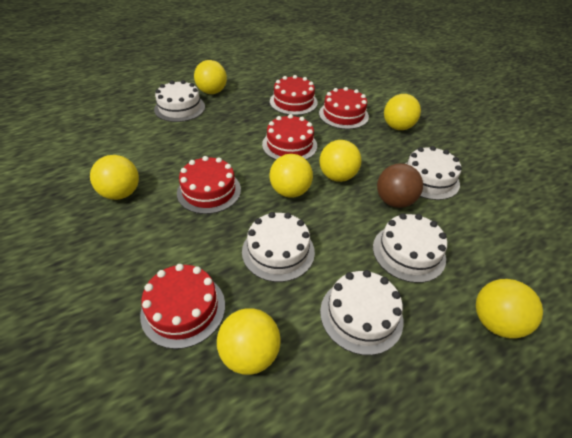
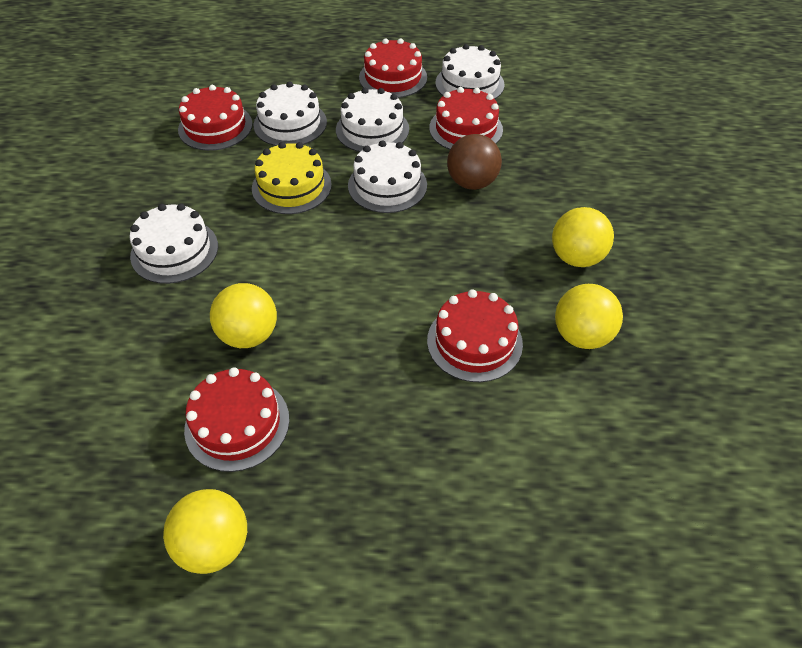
yellow ball: [90,155,139,200] [194,60,227,94] [217,308,281,375] [269,154,313,198] [319,140,361,182] [384,94,421,130] [476,279,543,338] = 7 -> [163,489,247,574] [210,283,277,348] [552,207,614,267] [555,284,623,349] = 4
yellow cake: none = 0 -> [252,142,332,214] = 1

